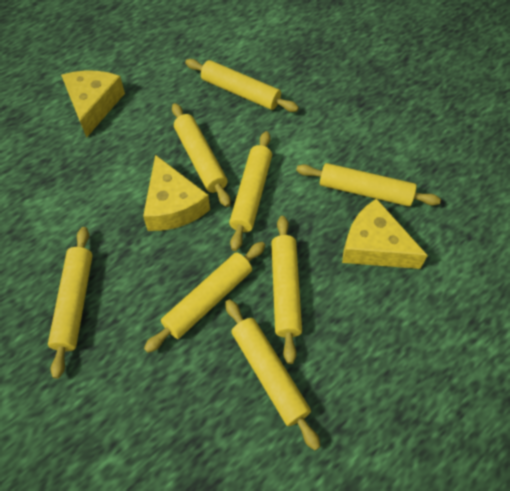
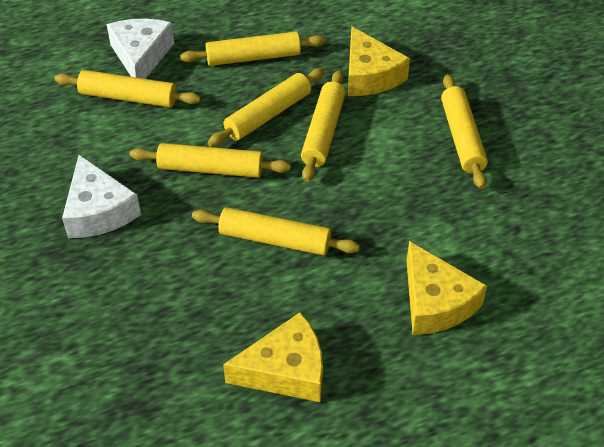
white cheese: none = 0 -> [62,155,141,238] [107,19,174,79] = 2
yellow rolling pin: [48,227,92,379] [144,242,265,353] [172,103,231,207] [185,59,299,112] [225,299,320,450] [229,131,272,251] [271,216,302,364] [296,163,441,206] = 8 -> [54,70,201,107] [130,143,291,178] [180,32,325,66] [192,207,360,255] [208,68,325,147] [301,70,346,182] [441,74,488,189] = 7

